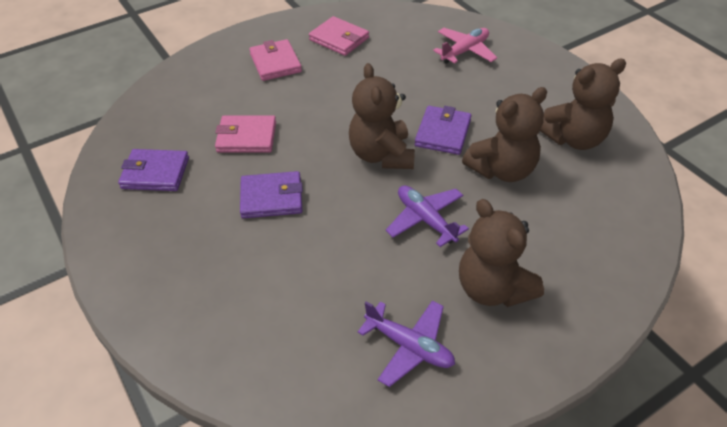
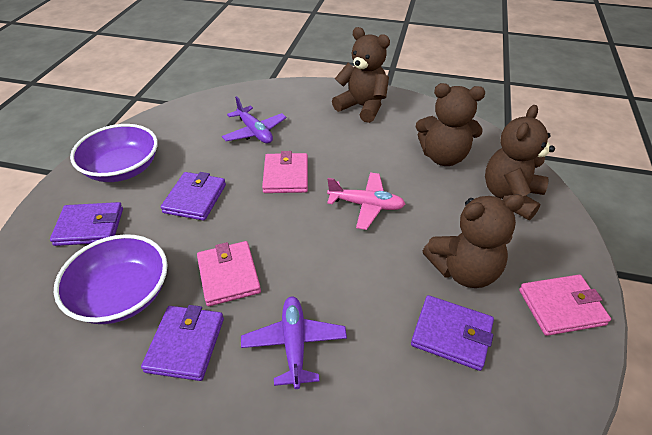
purple bowl: none = 0 -> [54,234,168,324] [70,124,158,182] = 2
purple wallet: [118,149,189,191] [240,171,303,218] [415,106,472,155] = 3 -> [50,202,123,246] [141,305,224,381] [161,172,226,221] [411,295,494,371] = 4

